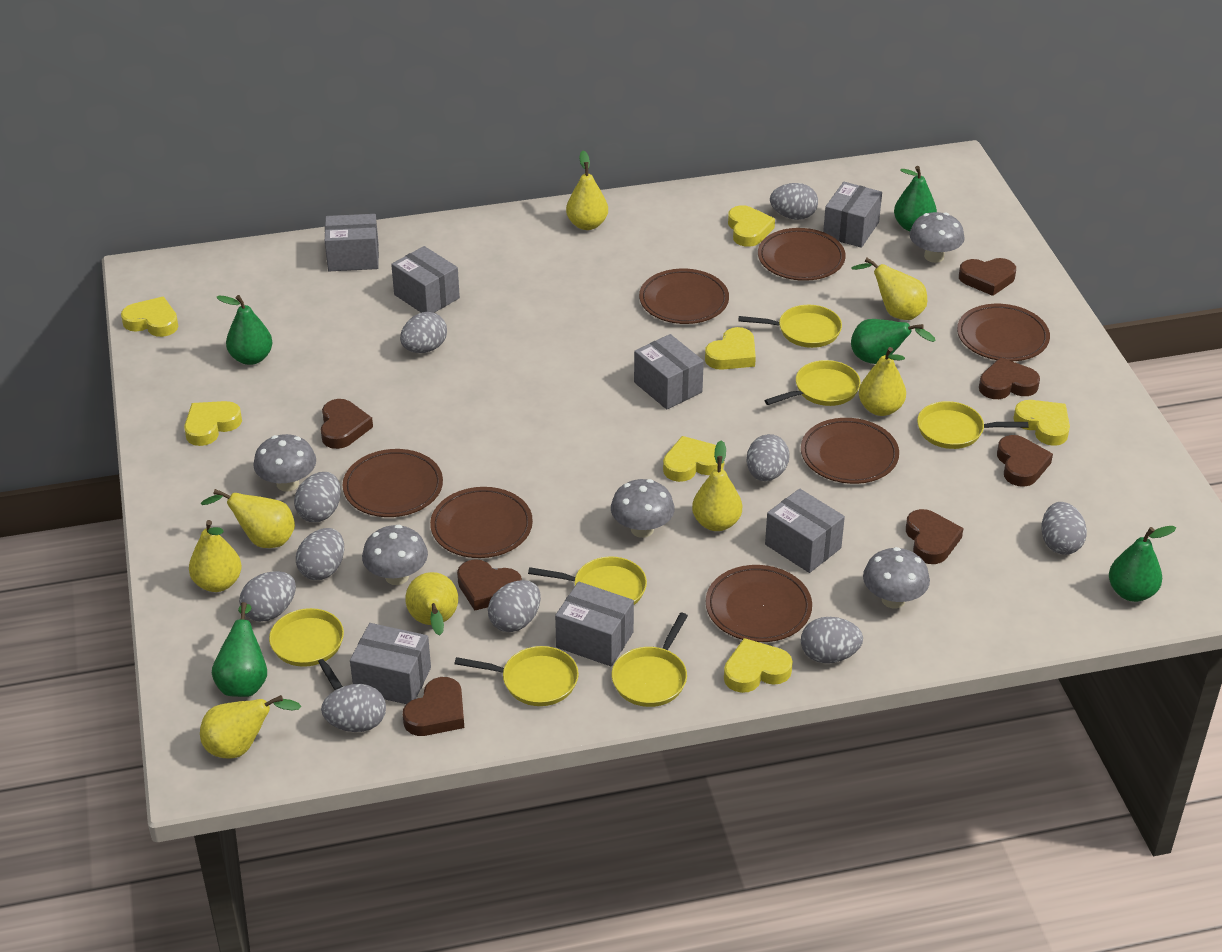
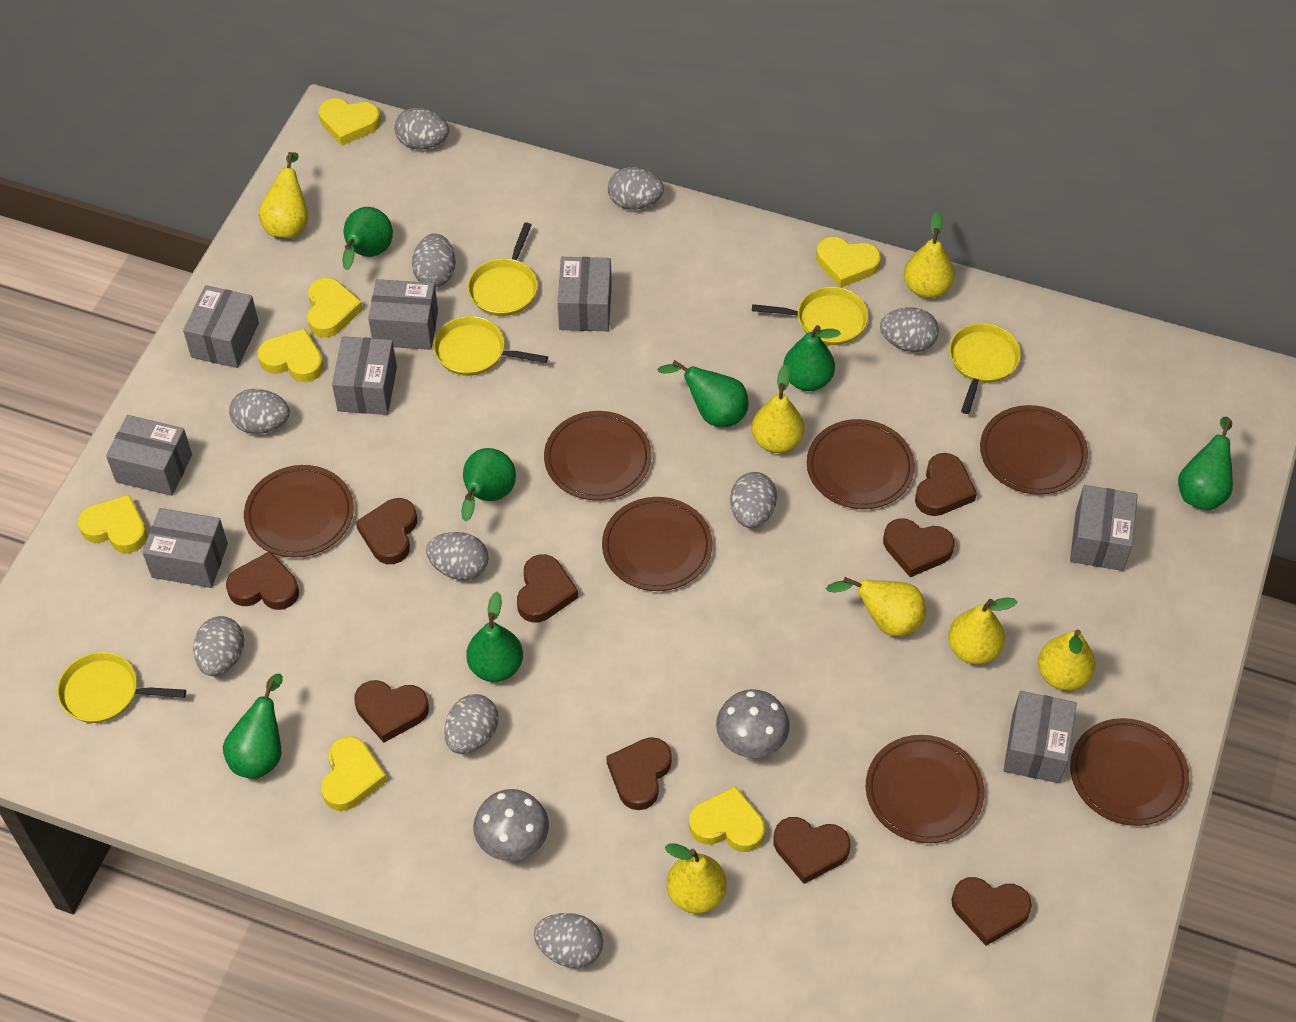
brown heart: [321,399,373,449] [403,677,464,736] [457,559,522,611] [906,509,963,564] [959,258,1016,296] [979,357,1040,399] [997,435,1053,487] = 7 -> [226,551,299,610] [354,680,429,743] [356,498,417,564] [517,554,578,623] [606,737,672,810] [773,817,850,884] [883,518,954,577] [915,453,977,516] [951,877,1032,946] = 9
green pear: [212,602,267,697] [216,295,273,365] [851,319,936,364] [894,166,937,231] [1109,526,1176,602] = 5 -> [223,674,283,779] [342,207,393,270] [461,448,516,522] [466,591,523,682] [657,360,749,427] [783,325,841,391] [1178,417,1233,510] = 7
grey box: [325,214,379,271] [350,623,431,704] [391,246,460,313] [555,582,634,667] [634,334,704,410] [765,488,845,573] [823,182,882,248] = 7 -> [106,415,192,496] [142,508,228,588] [183,285,259,368] [332,336,397,415] [368,279,438,350] [558,257,612,331] [1003,691,1077,783] [1070,485,1138,571] = 8
grey mushroom: [253,434,316,492] [362,525,428,585] [611,479,675,538] [863,547,930,608] [909,212,965,263] = 5 -> [473,789,549,861] [716,689,790,758] = 2
yellow pan: [269,608,344,690] [455,646,579,706] [528,556,647,605] [612,613,688,707] [739,305,842,348] [764,360,861,406] [917,401,1028,449] = 7 -> [57,652,186,723] [433,316,548,376] [468,222,538,316] [752,287,868,345] [949,323,1021,414] = 5
yellow pear: [189,520,242,592] [200,695,301,758] [201,489,295,548] [405,572,458,635] [566,151,608,230] [692,440,742,531] [851,258,927,320] [859,347,906,416] = 8 -> [258,152,308,238] [665,844,727,914] [751,364,804,453] [826,577,926,636] [904,211,954,298] [948,597,1018,664] [1038,629,1095,691] = 7

